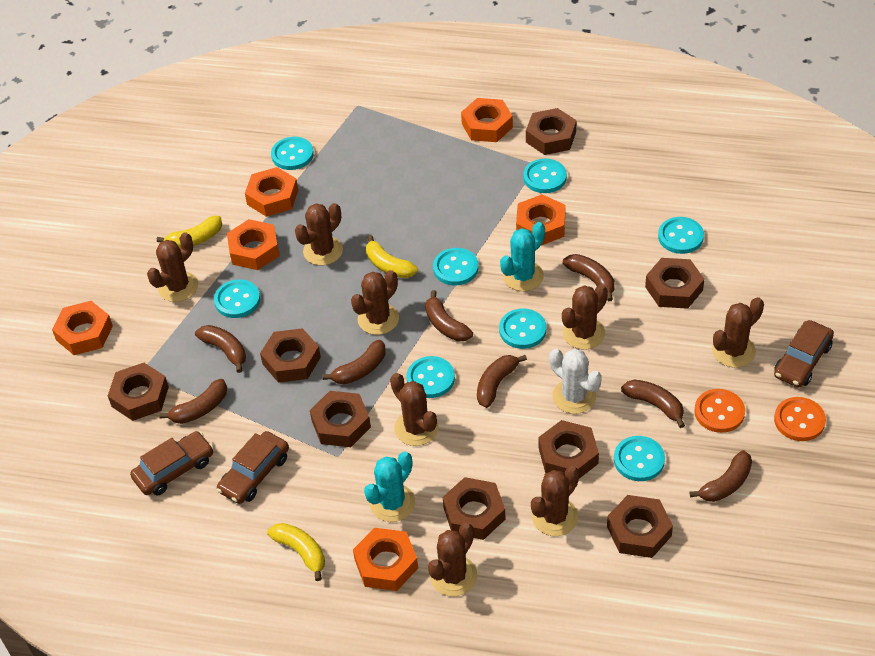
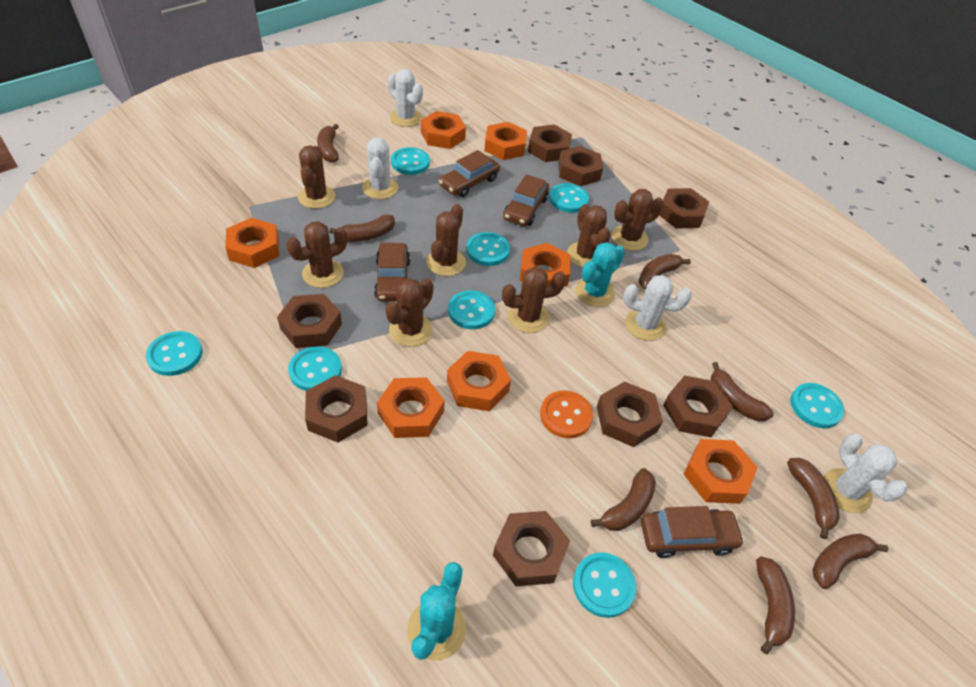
brown cactus: [147,232,198,302] [295,203,343,265] [351,270,399,335] [390,373,438,446] [428,523,478,597] [531,466,579,536] [562,285,608,350] [712,297,764,368] = 8 -> [286,221,347,288] [298,145,335,209] [385,278,433,347] [426,204,466,276] [502,267,566,333] [567,204,611,268] [612,189,664,251] = 7
brown car: [130,431,214,496] [216,431,289,504] [774,320,834,388] = 3 -> [374,243,410,302] [439,150,500,197] [503,174,549,226] [641,506,745,558] = 4
orange button: [694,389,745,433] [774,397,826,441] = 2 -> [540,390,593,438] = 1
orange nut: [52,301,113,355] [227,219,280,270] [245,167,298,217] [353,528,418,591] [461,98,513,142] [516,194,566,245] = 6 -> [225,218,280,268] [377,377,445,438] [421,111,466,149] [447,351,511,411] [484,122,527,160] [520,243,570,287] [683,439,758,504] = 7
white cactus: [549,349,602,414] = 1 -> [362,137,398,199] [388,69,423,127] [623,275,692,341] [824,434,907,513] = 4
yellow banana: [157,216,222,248] [267,523,325,581] [366,235,418,278] = 3 -> none = 0

